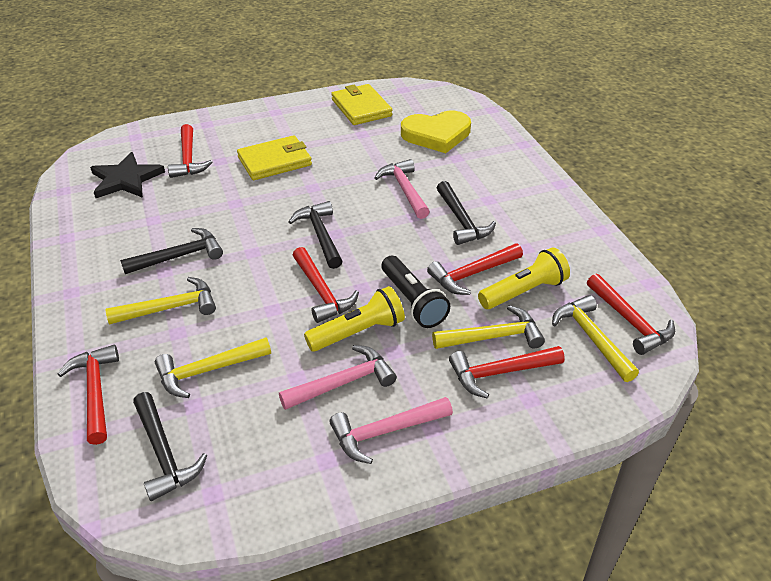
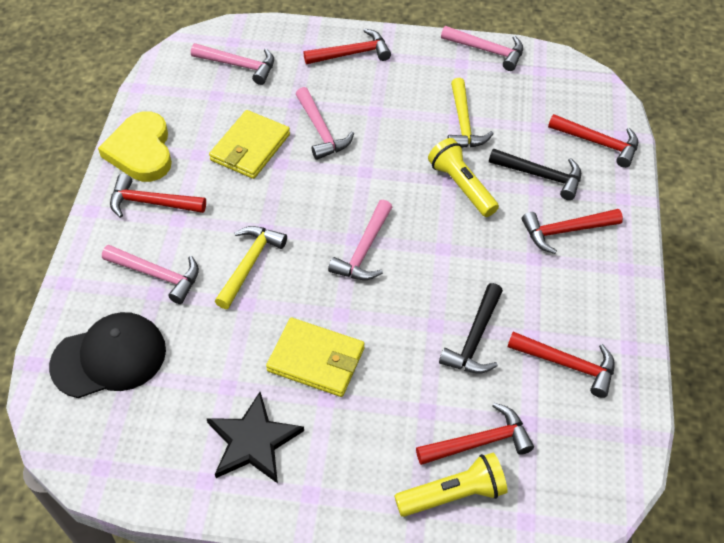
black cap: none = 0 -> [49,312,166,398] = 1
black flashlight: [382,256,450,328] = 1 -> none = 0
black hammer: [120,228,223,274] [133,392,207,501] [288,201,343,269] [437,181,496,245] = 4 -> [439,283,503,373] [489,148,581,200] = 2
pink hammer: [279,345,397,410] [329,397,453,464] [374,159,430,219] = 3 -> [102,245,199,304] [191,43,274,85] [296,87,354,160] [328,200,392,280] [441,26,523,71] = 5
yellow hammer: [105,277,216,325] [155,338,271,398] [432,305,545,349] [552,295,639,382] = 4 -> [215,226,287,309] [447,78,494,148] = 2

